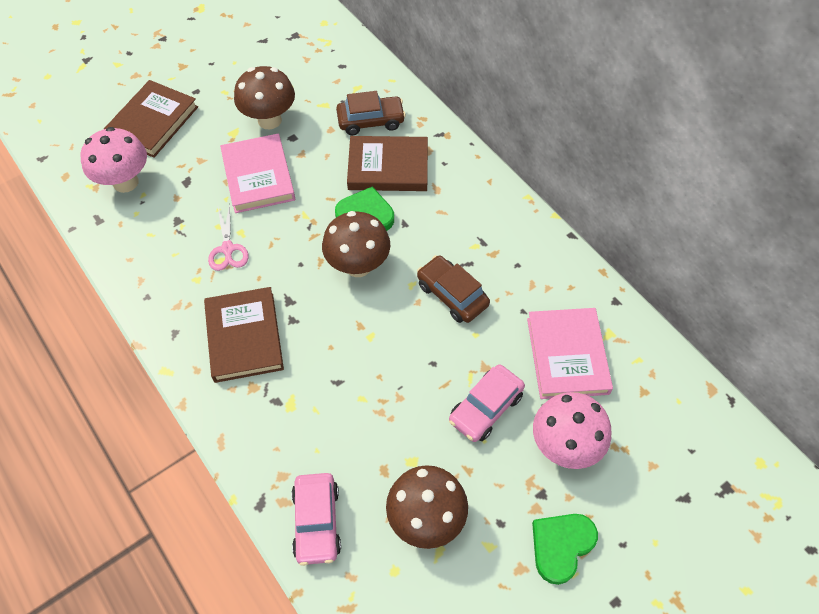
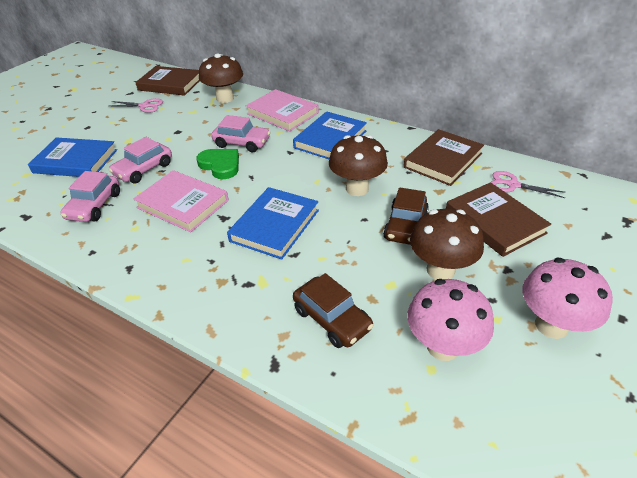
blue book: none = 0 -> [28,137,117,177] [227,187,319,260] [293,111,367,159] = 3
green heart: [335,186,394,231] [532,514,598,585] = 2 -> [196,149,239,179] = 1
pink car: [291,473,341,566] [449,364,525,442] = 2 -> [60,171,120,222] [109,137,172,184] [211,115,270,152] = 3
pink scissors: [208,203,249,271] = 1 -> [111,98,163,113] [491,171,566,198] = 2

